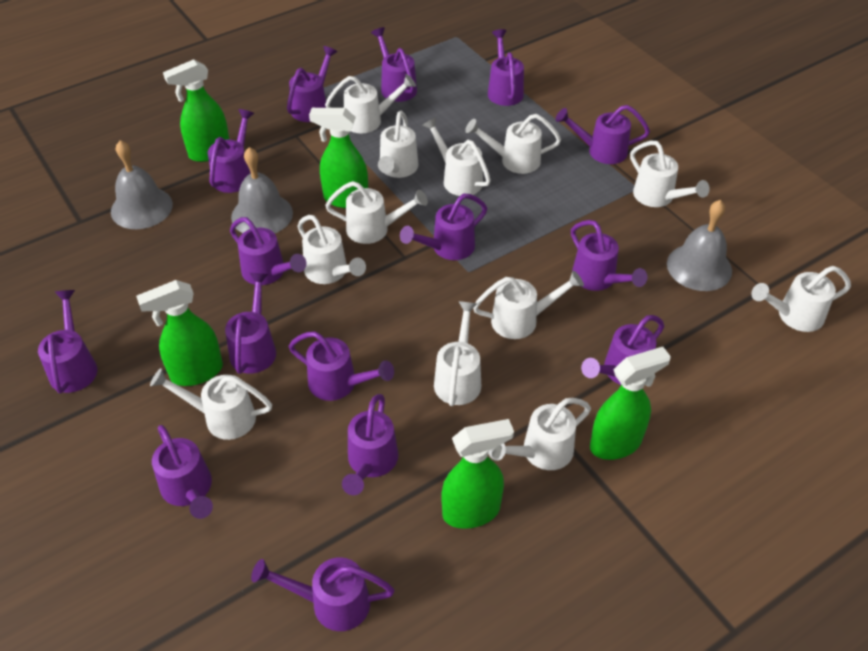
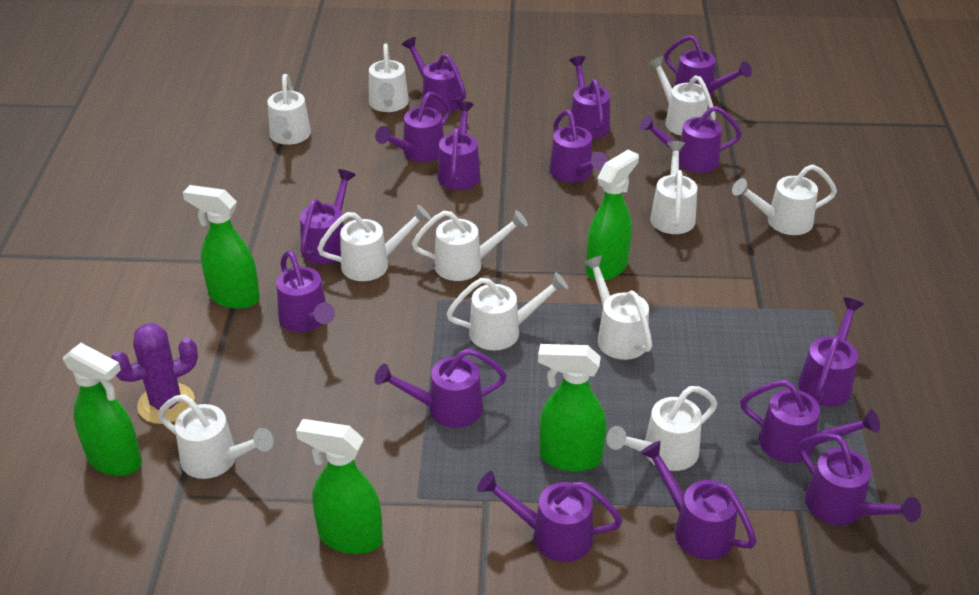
grey bell: [111,140,173,229] [231,147,293,233] [667,200,732,291] = 3 -> none = 0
purple cactus: none = 0 -> [111,323,198,424] = 1
white watering can: [150,368,272,440] [297,215,366,284] [325,74,416,134] [325,181,428,244] [378,111,419,178] [423,117,491,196] [434,301,481,406] [465,114,561,174] [473,270,584,339] [488,398,591,470] [630,141,710,207] [751,266,851,332] = 12 -> [158,394,274,479] [268,74,311,145] [317,205,431,281] [369,44,409,112] [412,210,528,281] [446,272,568,351] [583,255,652,360] [607,386,717,471] [648,56,716,135] [650,141,697,234] [732,164,837,235] = 11

